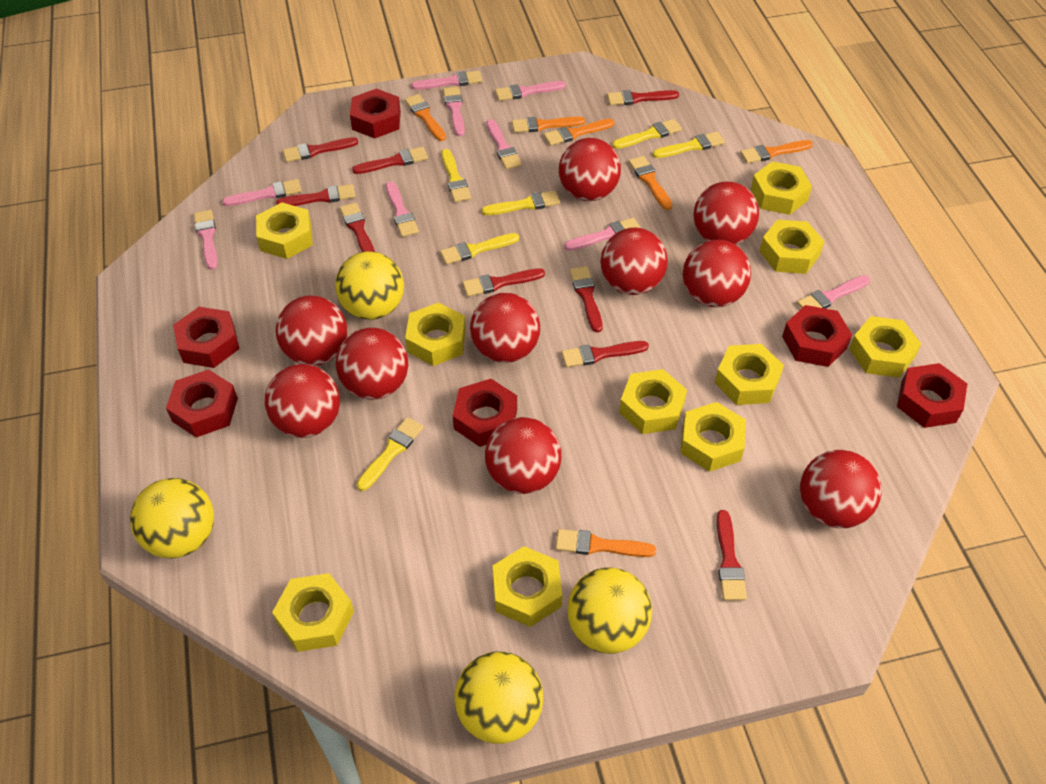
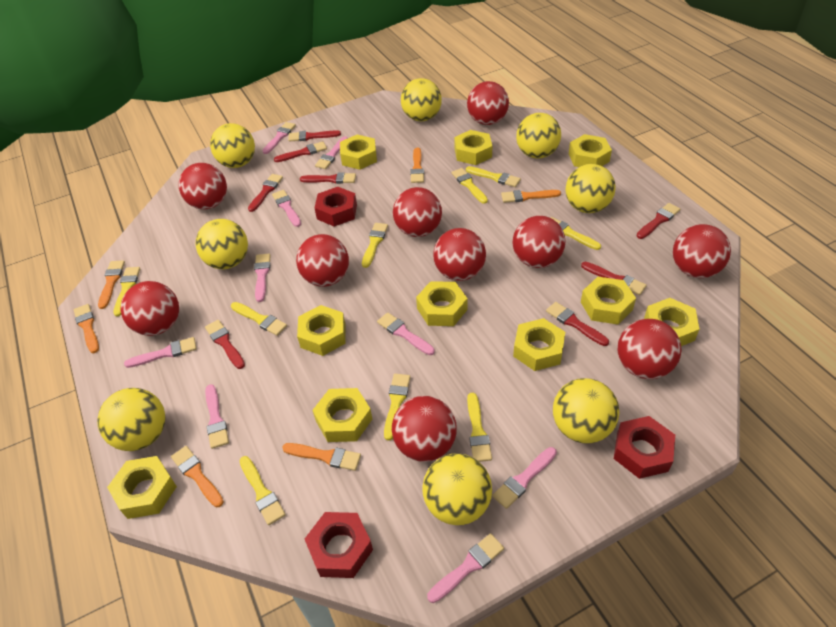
red brush: [276,184,356,206] [283,137,358,162] [340,202,375,252] [352,147,428,174] [462,268,545,297] [561,341,649,367] [569,266,603,332] [607,90,679,105] [717,510,747,601] = 9 -> [205,320,245,369] [248,174,283,212] [274,142,327,162] [288,130,341,142] [300,172,356,184] [546,302,609,346] [581,262,647,295] [637,203,680,239] = 8
red nut: [166,369,238,437] [173,307,240,368] [350,89,401,138] [453,379,517,447] [782,305,852,367] [897,363,967,428] = 6 -> [305,512,373,578] [314,187,357,227] [614,416,675,479] = 3
yellow ball: [130,478,214,559] [335,251,404,320] [455,652,543,744] [567,567,652,654] = 4 -> [97,388,165,451] [196,219,248,269] [210,123,255,168] [401,78,442,121] [422,453,492,525] [516,113,561,158] [553,378,619,444] [565,164,616,213] = 8
yellow brush: [357,417,424,491] [440,233,519,265] [441,149,471,202] [482,191,560,215] [612,119,682,149] [653,131,725,158] = 6 -> [114,267,140,316] [231,302,287,336] [239,456,285,525] [362,223,388,268] [384,374,410,441] [451,168,488,204] [466,166,521,187] [467,393,492,462] [550,217,601,250] = 9

